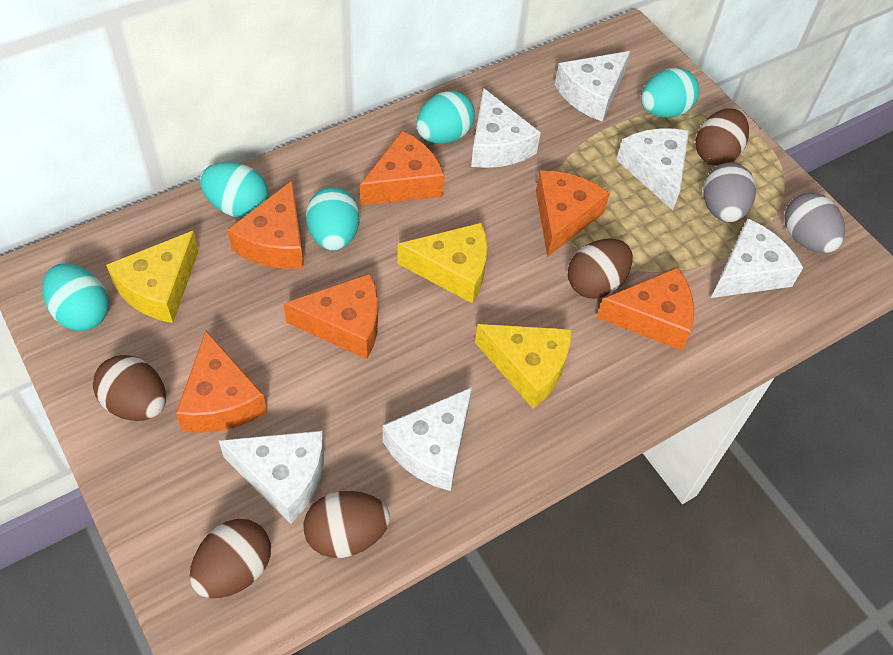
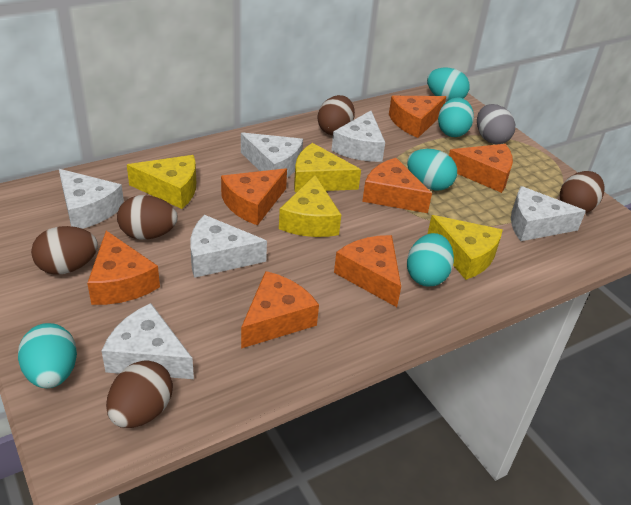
grey egg: [703,163,756,222] [785,192,845,253] = 2 -> [477,104,515,144] = 1
orange cheese: [176,330,267,433] [227,181,304,269] [283,274,378,359] [360,131,445,206] [536,171,610,257] [597,267,694,351] = 6 -> [87,231,160,305] [221,168,287,225] [241,271,319,349] [334,235,401,307] [362,158,432,213] [389,96,446,138] [449,144,513,193] = 7
yellow cheese: [106,230,199,323] [397,223,487,303] [475,324,572,409] = 3 -> [127,155,196,209] [279,175,341,237] [294,143,361,192] [428,215,503,280] = 4

